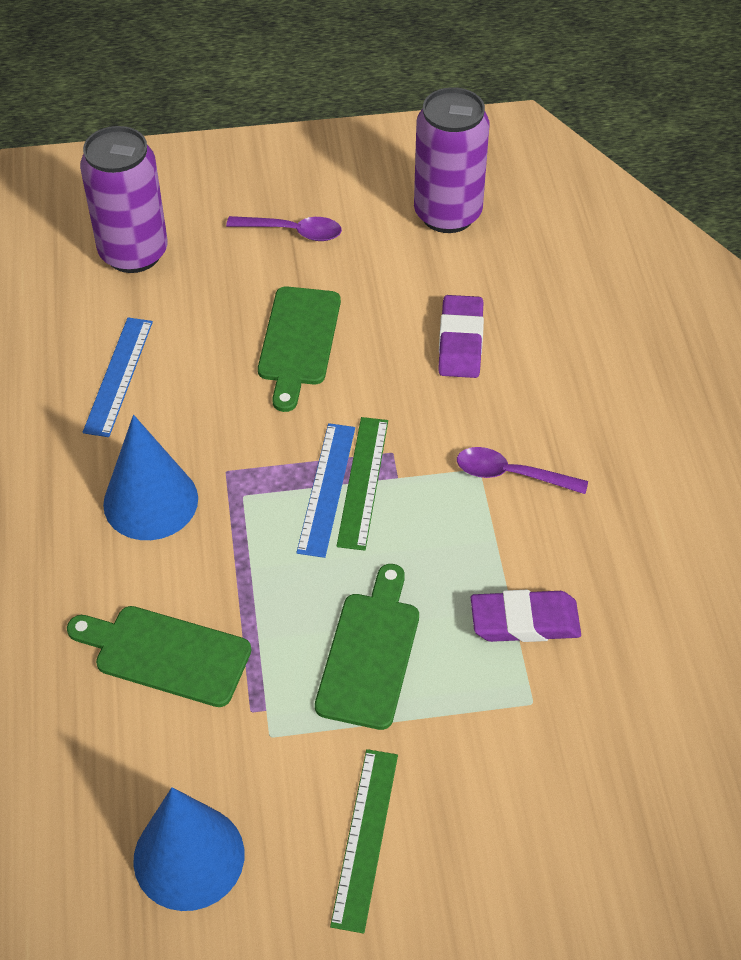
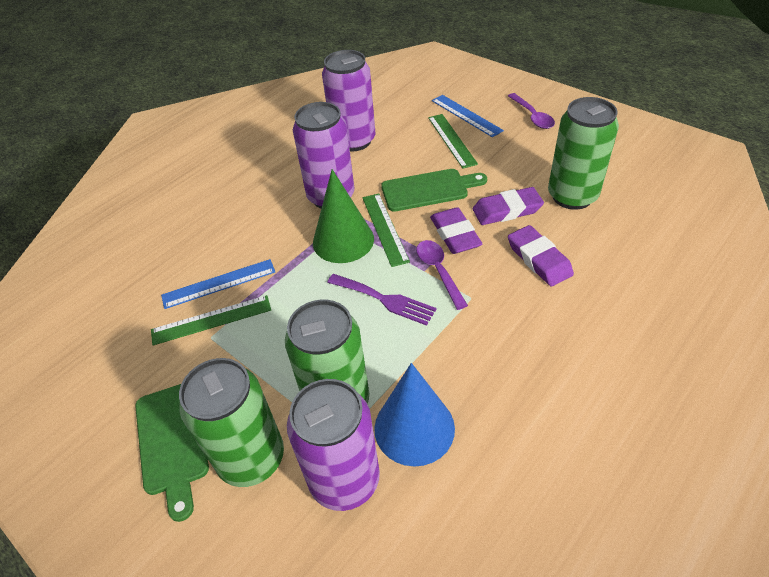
blue cone: [103,415,198,540] [133,787,244,911] = 2 -> [374,363,455,467] = 1
green can: none = 0 -> [179,358,284,487] [285,300,369,404] [548,97,619,210] = 3
green cone: none = 0 -> [313,169,374,263] = 1
green cutting board: [67,606,251,707] [258,286,341,412] [315,564,419,730] = 3 -> [135,384,209,522] [381,169,487,212] = 2
green ruler: [330,749,398,934] [337,417,388,551] = 2 -> [151,295,271,345] [362,193,410,267] [428,114,478,169] = 3
purple can: [80,126,168,273] [414,87,489,233] = 2 -> [287,379,380,511] [293,102,354,209] [322,50,376,152] = 3
purple eraser: [438,295,484,378] [471,590,581,642] = 2 -> [430,207,482,254] [472,187,544,225] [508,225,574,287] = 3
purple fork: none = 0 -> [327,274,437,326] = 1

